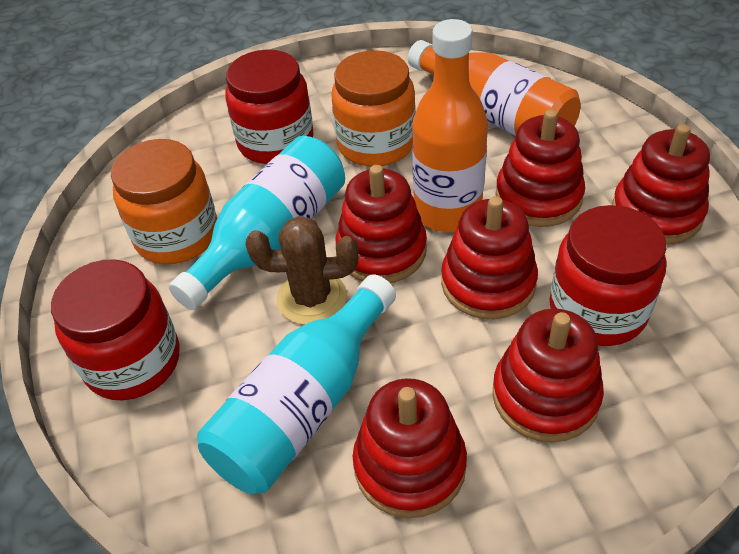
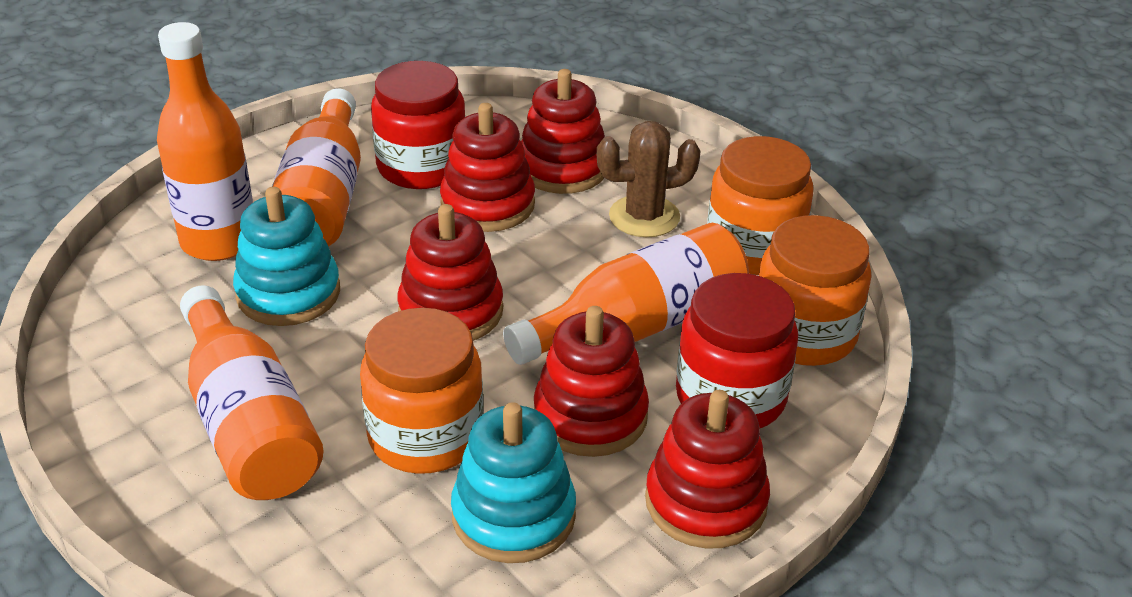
orange bottle: [408,40,581,136] [412,19,488,232] = 2 -> [157,22,253,261] [180,285,324,500] [272,88,361,247] [503,223,749,365] = 4
orange jar: [111,139,217,264] [331,50,416,167] = 2 -> [360,308,484,474] [707,136,813,275] [759,215,872,366] = 3
red jar: [51,259,180,400] [225,50,314,164] [550,205,666,346] = 3 -> [371,61,465,189] [676,273,798,428] = 2
red stacking toy: [336,165,427,283] [353,378,467,518] [441,196,538,319] [492,308,604,442] [495,109,585,227] [612,124,710,244] = 6 -> [397,204,503,341] [440,103,535,232] [521,69,605,194] [534,306,649,457] [645,390,770,549] = 5
turquoise bottle: [169,136,345,310] [197,274,396,494] = 2 -> none = 0
turquoise stacking toy: none = 0 -> [233,187,340,326] [451,402,576,563] = 2

